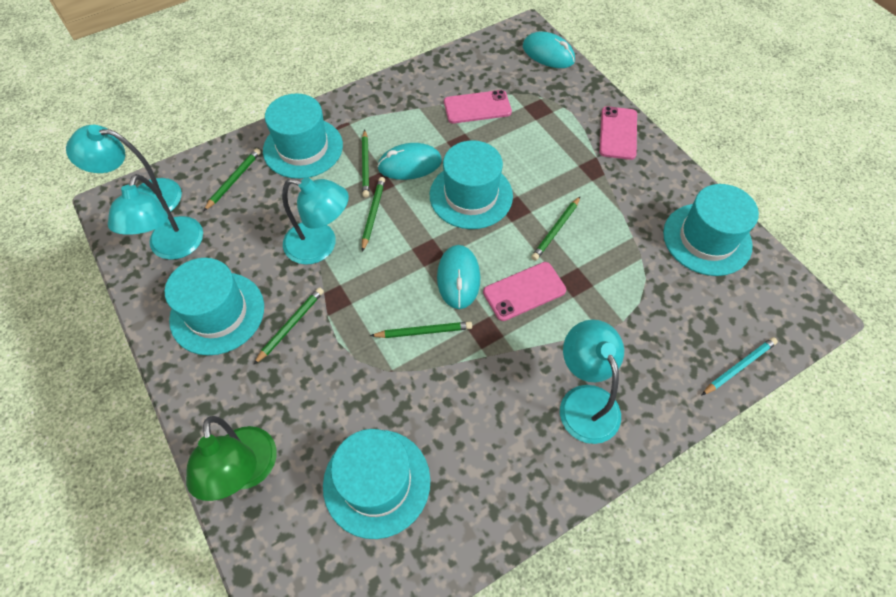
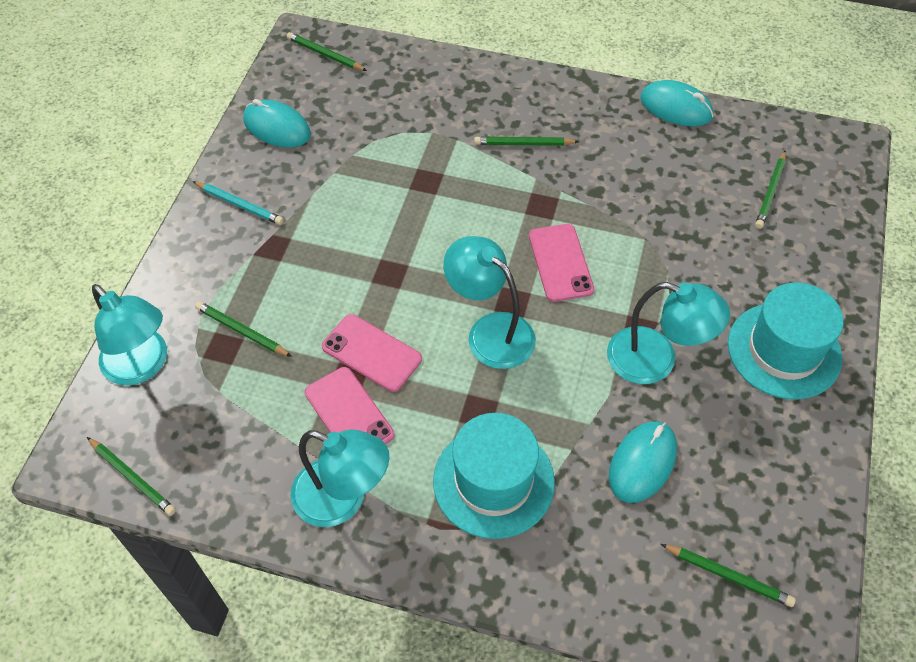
green lamp: [186,416,277,501] = 1 -> none = 0
turquoise hat: [165,258,264,355] [263,93,343,179] [323,429,430,539] [430,140,513,229] [663,184,759,276] = 5 -> [433,413,555,539] [728,282,844,400] = 2

